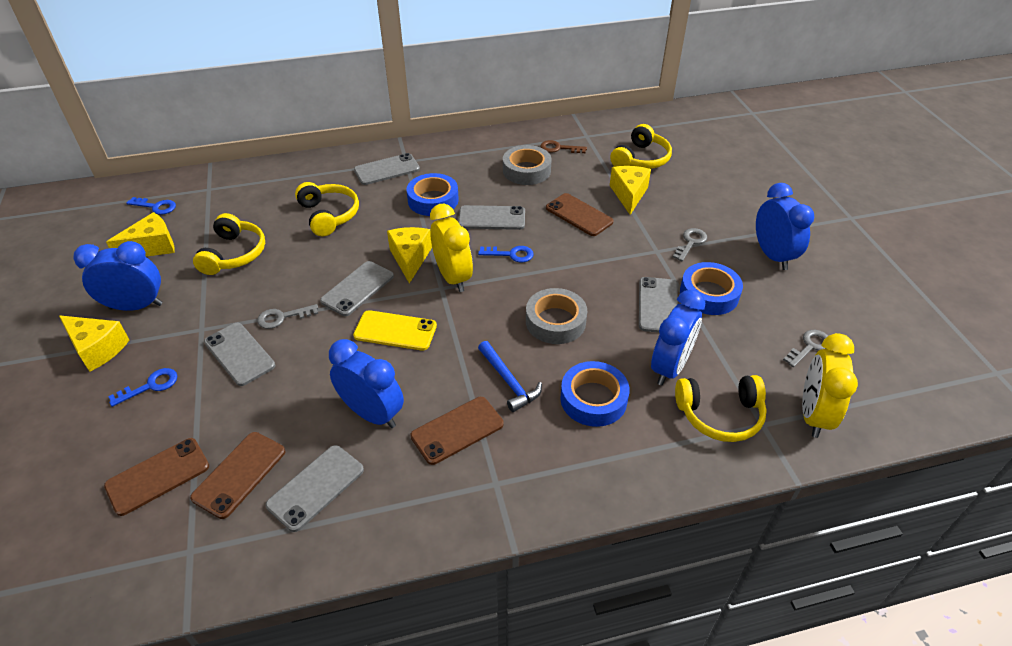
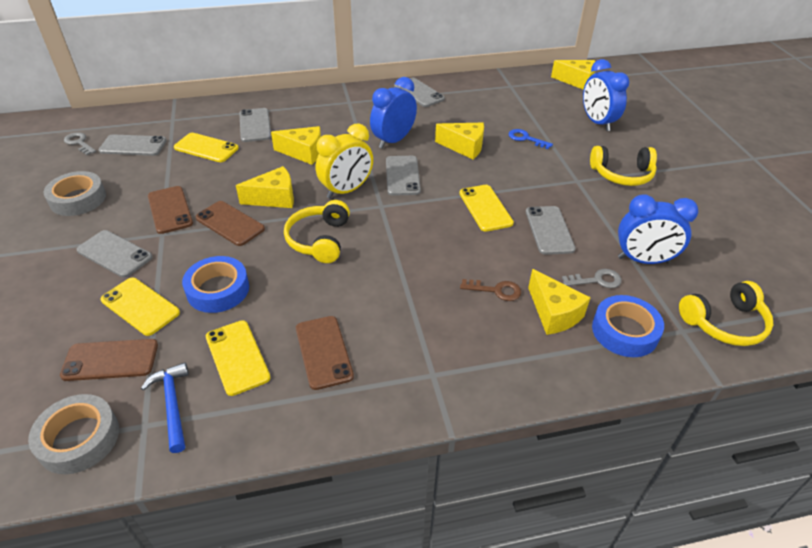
blue clock: [73,241,163,311] [329,339,404,428] [651,290,705,385] [756,183,814,270] = 4 -> [370,77,417,149] [583,59,629,131] [618,194,698,264] = 3
blue key: [108,368,177,407] [126,197,176,215] [478,246,534,262] = 3 -> [509,129,553,149] = 1
blue tape: [406,173,459,216] [560,361,630,427] [680,262,743,315] = 3 -> [182,256,249,313] [592,295,664,357] = 2
grey key: [257,304,318,329] [673,228,707,261] [783,330,828,367] = 3 -> [64,132,96,155] [562,269,622,288] = 2
yellow cheese: [59,315,129,372] [106,212,175,257] [387,227,432,283] [610,166,651,215] = 4 -> [236,166,294,208] [271,126,321,165] [435,123,484,159] [528,269,591,335] [551,60,595,90] = 5
yellow clock: [430,204,473,292] [802,333,858,438] = 2 -> [316,123,373,198] = 1
yellow headphones: [193,213,265,275] [295,182,359,236] [610,124,672,169] [675,375,767,442] = 4 -> [284,200,350,263] [590,146,657,186] [679,281,773,346] = 3
yellow phone: [353,310,437,351] = 1 -> [101,278,180,336] [174,133,239,162] [206,320,271,396] [459,185,514,232] = 4

